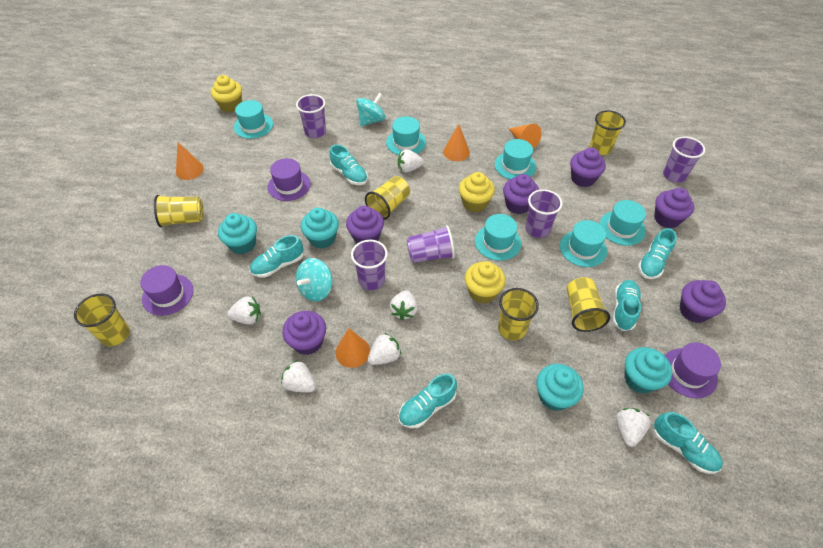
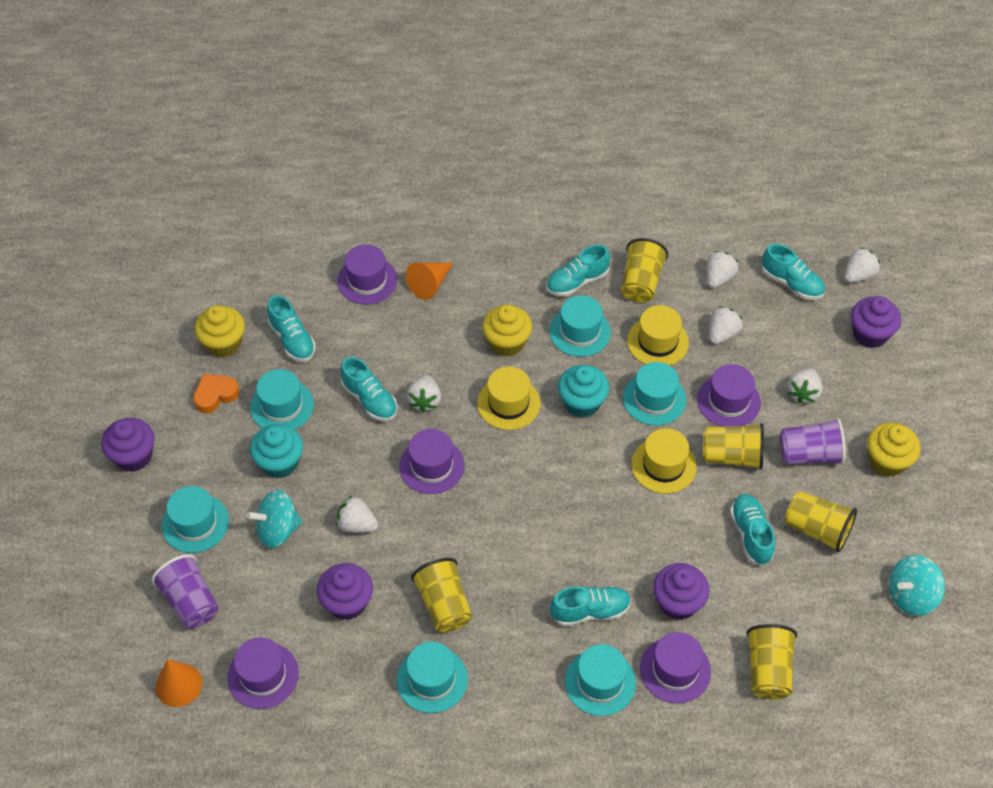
orange cone: [176,142,204,180] [335,328,370,368] [443,124,470,161] [509,124,541,149] = 4 -> [155,659,202,707] [406,262,454,300] = 2
orange heart: none = 0 -> [193,374,240,413] = 1
purple cup: [296,94,326,138] [351,240,388,290] [407,225,455,263] [525,189,563,238] [663,136,705,183] = 5 -> [151,554,219,629] [779,418,846,465] = 2
purple cupcake: [282,311,326,355] [346,206,384,243] [503,174,539,214] [570,147,606,187] [654,188,694,228] [680,280,726,323] = 6 -> [101,418,155,472] [317,563,373,620] [653,563,710,620] [851,296,901,348] = 4
purple hat: [140,265,193,316] [268,158,311,201] [664,342,721,398] = 3 -> [227,638,299,709] [337,244,397,304] [399,429,465,494] [640,632,711,703] [697,364,761,427] = 5
turquoise cupcake: [218,213,257,254] [301,207,339,249] [536,364,584,411] [624,347,672,394] = 4 -> [250,424,303,479] [558,365,609,418] = 2
yellow cup: [74,294,130,346] [154,195,204,227] [365,176,410,220] [498,288,539,340] [567,277,610,332] [590,110,626,155] = 6 -> [411,558,472,632] [621,238,668,303] [703,423,764,470] [746,624,797,699] [785,491,857,553] = 5
yellow hat: none = 0 -> [477,366,541,430] [627,305,689,366] [631,428,697,494] = 3

